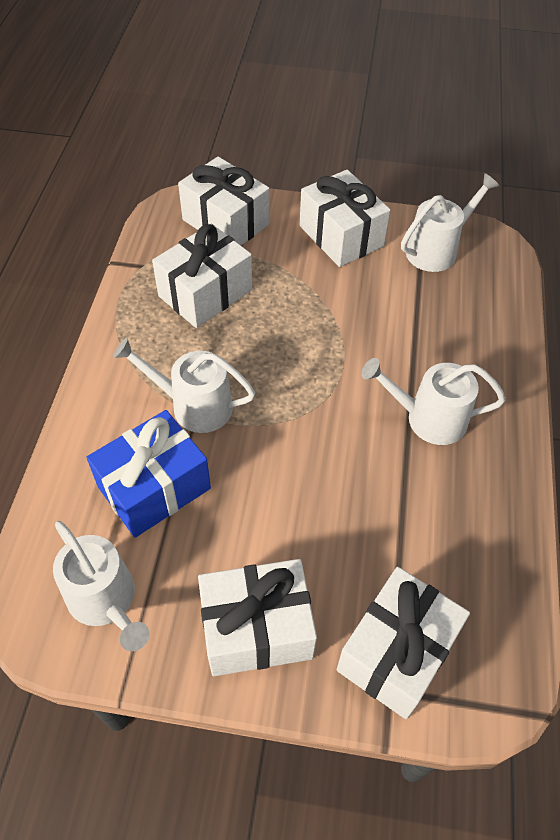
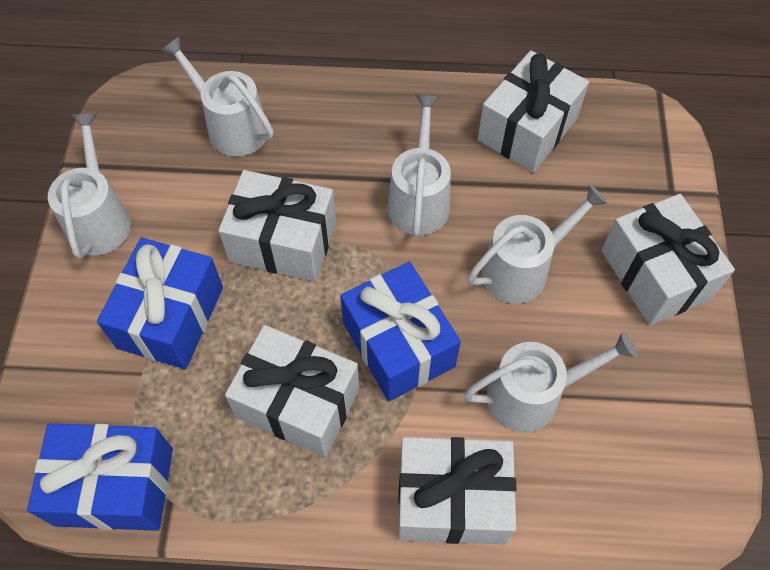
blue gift: [86,410,211,538] = 1 -> [27,423,173,531] [97,238,223,369] [340,262,461,401] = 3
white watering can: [53,521,150,651] [113,338,255,433] [361,358,506,445] [401,173,499,272] = 4 -> [48,114,131,259] [161,36,274,157] [388,95,451,237] [464,331,637,433] [468,185,608,304] = 5

